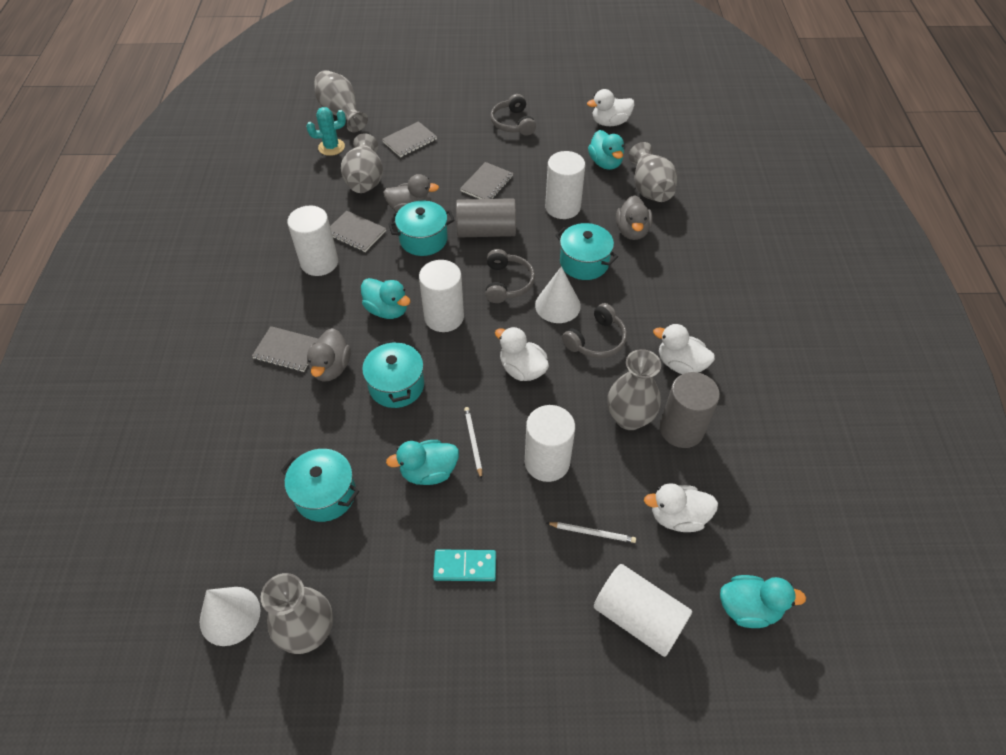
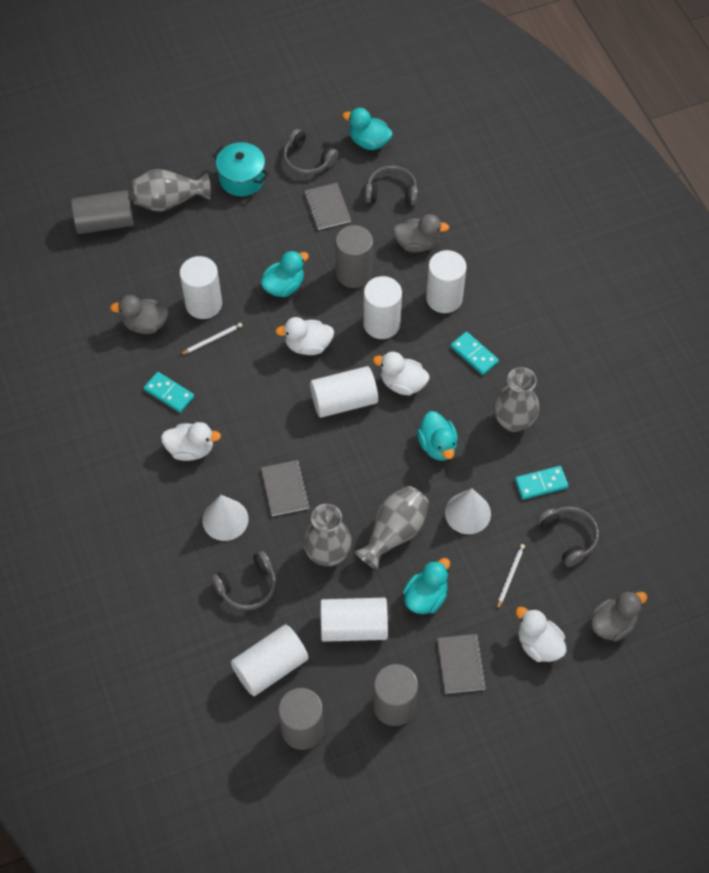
grey cylinder: [456,198,516,238] [660,372,720,448] = 2 -> [71,190,134,234] [278,688,324,750] [335,225,373,288] [373,664,418,726] = 4
grey headphones: [485,249,535,303] [490,94,536,136] [562,303,627,358] = 3 -> [211,551,276,610] [283,129,339,175] [365,165,418,206] [537,506,599,567] = 4
grey notebook: [252,326,318,372] [330,211,386,252] [382,121,437,157] [460,162,514,199] = 4 -> [261,460,310,516] [304,183,351,230] [437,634,487,694] = 3
grey vase: [261,573,333,654] [314,70,368,132] [341,133,383,193] [607,349,661,430] [629,142,677,202] = 5 -> [131,169,211,211] [303,504,352,566] [355,486,429,570] [493,367,540,432] = 4
turquoise cactus: [306,107,346,156] = 1 -> none = 0
turquoise domino: [433,549,496,581] = 1 -> [144,372,194,413] [451,332,499,375] [515,466,569,500] = 3
turquoise pot: [281,449,359,522] [362,340,424,408] [388,201,455,256] [555,223,618,280] = 4 -> [212,142,269,196] = 1
white cylinder: [287,205,338,276] [419,260,464,332] [525,405,575,482] [545,151,585,219] [594,564,692,657] = 5 -> [179,256,222,319] [231,625,309,696] [310,366,378,418] [320,598,388,642] [363,276,402,339] [426,250,467,313] = 6

